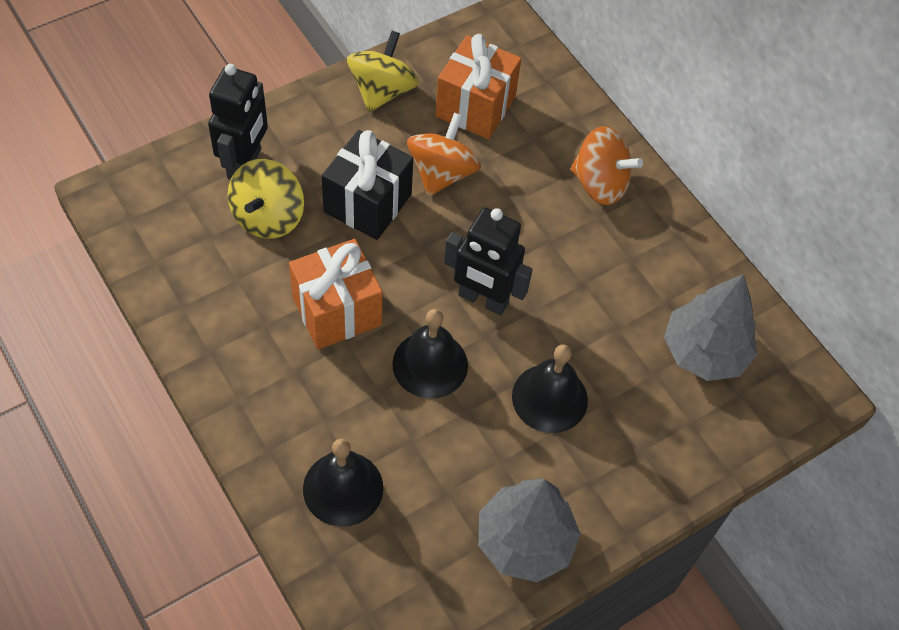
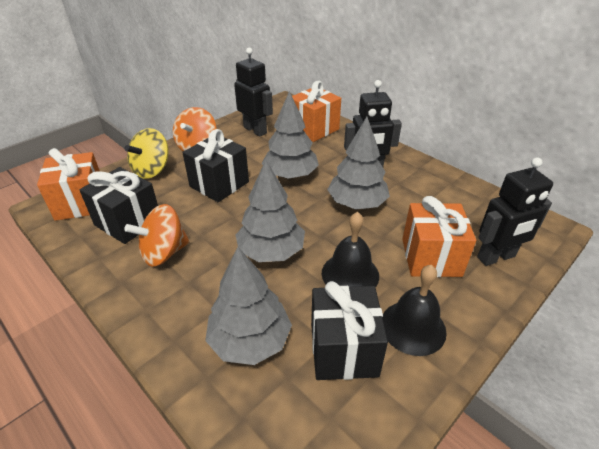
black bell: [303,439,383,527] [392,309,468,399] [512,344,588,433] = 3 -> [322,212,379,287] [383,265,447,356] = 2
black gift: [322,130,413,240] = 1 -> [79,167,158,244] [183,129,249,202] [311,281,388,380] = 3
black robot: [208,64,268,180] [444,207,532,315] = 2 -> [234,48,273,137] [344,80,402,167] [477,158,553,266] = 3
grey tree: [478,479,580,582] [664,274,757,381] = 2 -> [205,247,292,365] [236,160,305,262] [261,91,319,179] [327,117,390,209] = 4
orange gift: [289,239,383,349] [435,34,521,139] = 2 -> [37,148,100,221] [292,81,341,142] [402,196,476,277] = 3
yellow spinning top: [228,159,304,239] [347,31,419,112] = 2 -> [124,128,169,179] = 1

